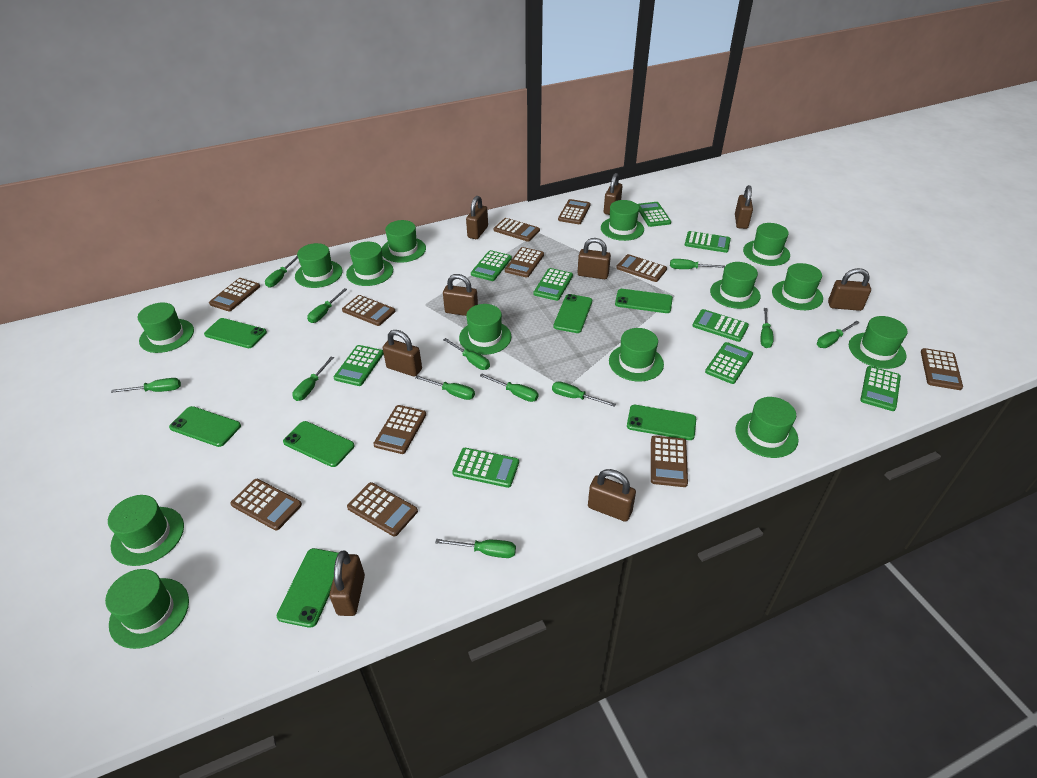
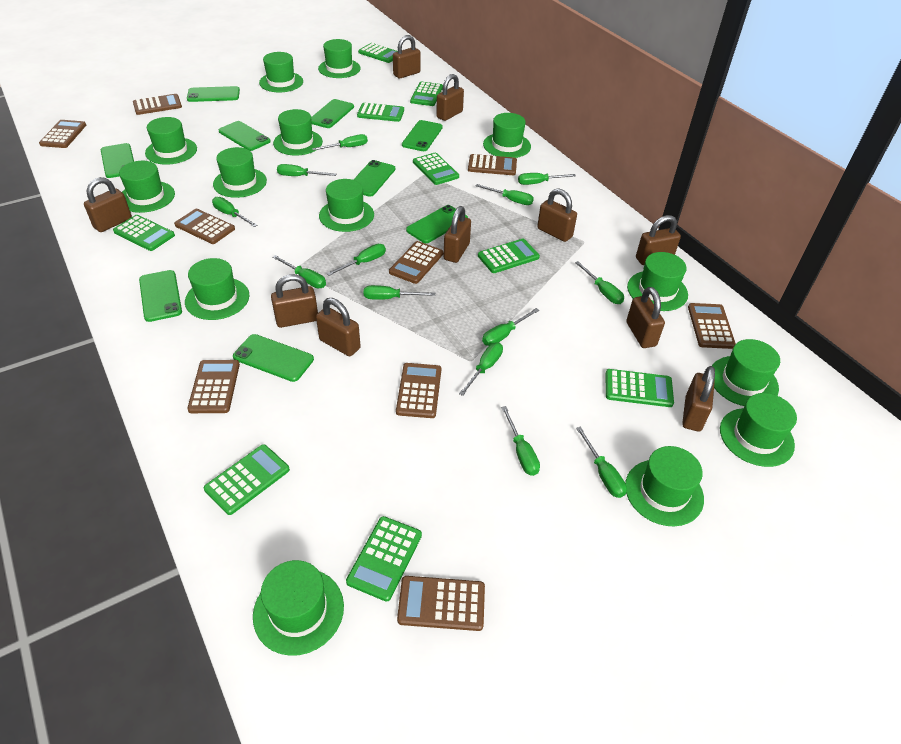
brown calculator: [209,278,260,311] [231,479,302,531] [342,295,395,326] [347,482,418,537] [373,405,426,454] [494,218,540,241] [505,247,544,278] [558,199,591,224] [616,254,667,282] [651,436,688,487] [921,348,963,390] = 11 -> [39,120,86,148] [133,94,182,115] [174,209,235,244] [187,360,240,413] [389,241,443,284] [396,363,441,418] [397,576,485,631] [468,154,517,175] [688,303,736,349] = 9
brown padlock: [329,551,365,616] [383,330,422,377] [443,274,478,316] [466,196,488,239] [578,238,611,279] [588,469,636,522] [604,173,623,215] [735,185,753,229] [828,268,871,311] = 9 -> [84,177,132,232] [271,274,318,328] [316,298,361,356] [393,35,420,78] [436,74,464,121] [444,206,471,263] [537,188,577,242] [626,287,665,348] [636,215,681,265] [682,366,715,432] = 10
green phone: [169,406,241,447] [204,318,267,348] [277,548,338,628] [283,421,355,467] [553,294,592,333] [615,289,673,313] [627,405,696,440] = 7 -> [101,143,134,178] [139,270,182,322] [187,86,240,102] [219,121,271,151] [233,334,314,382] [311,99,354,128] [353,160,395,197] [402,120,443,151] [406,205,468,243] = 9
green screwdriver: [111,378,181,393] [265,256,298,287] [293,357,334,401] [307,288,347,323] [415,375,475,400] [435,539,516,558] [443,338,490,370] [480,374,538,402] [552,381,616,407] [670,259,725,269] [761,308,774,348] [817,321,860,348] = 12 -> [212,197,257,227] [273,255,326,288] [277,164,336,176] [312,134,368,151] [327,244,386,276] [364,285,435,300] [459,342,503,396] [476,184,534,205] [482,308,539,346] [501,406,540,476] [518,173,576,185] [575,261,624,304] [576,427,627,498] = 13

